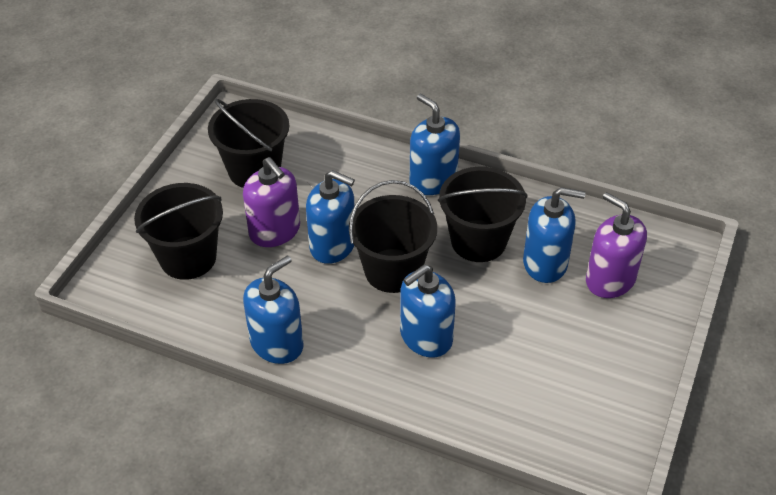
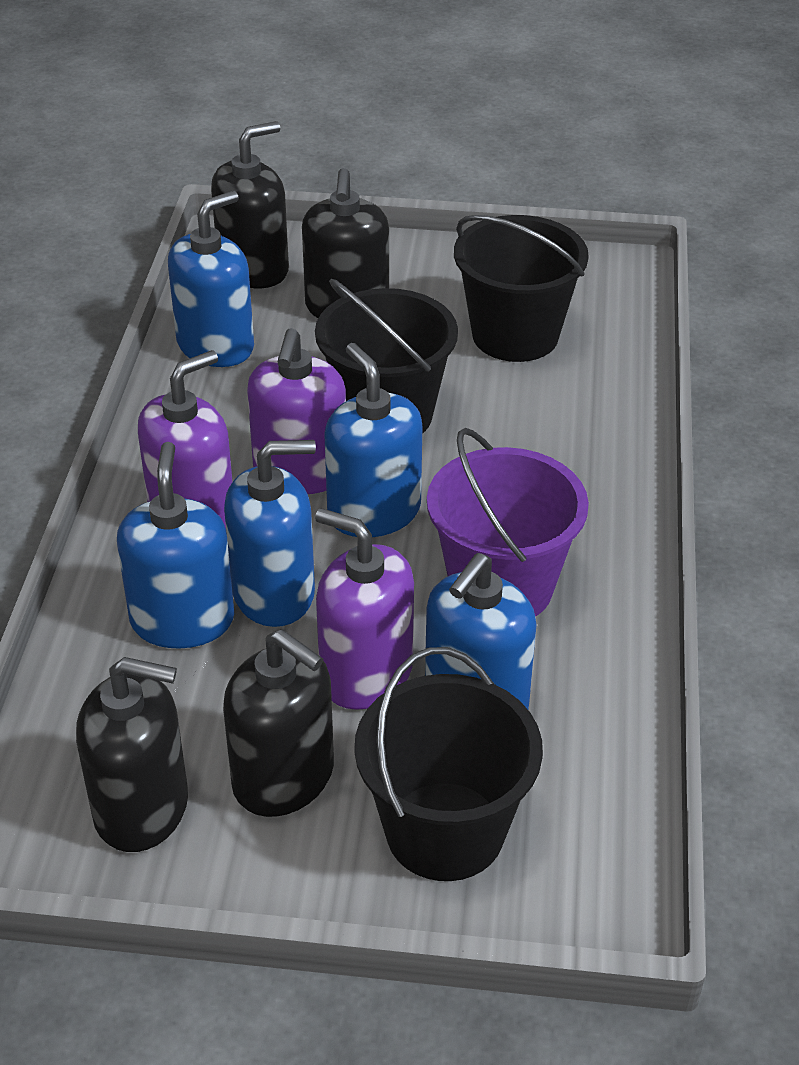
black bucket: [134,183,223,280] [208,99,289,188] [349,180,437,293] [438,167,527,262] = 4 -> [315,279,458,434] [354,647,543,881] [454,215,589,362] = 3
black soap dispenser: none = 0 -> [76,657,188,852] [211,121,289,288] [223,629,334,817] [302,168,389,318] = 4
purple bucket: none = 0 -> [427,428,589,617] = 1
purple soap dispenser: [243,157,300,247] [586,192,647,298] = 2 -> [138,350,233,528] [247,328,346,494] [315,508,414,710] = 3

